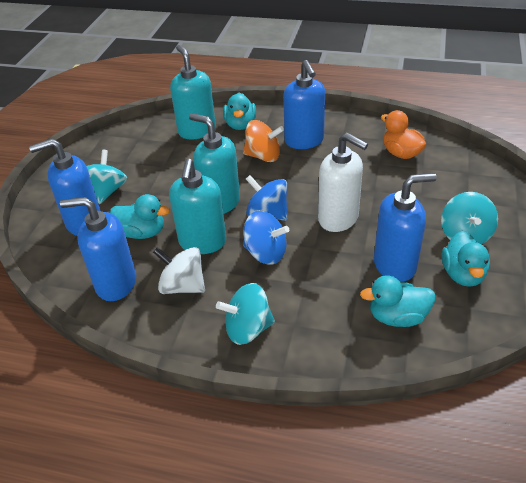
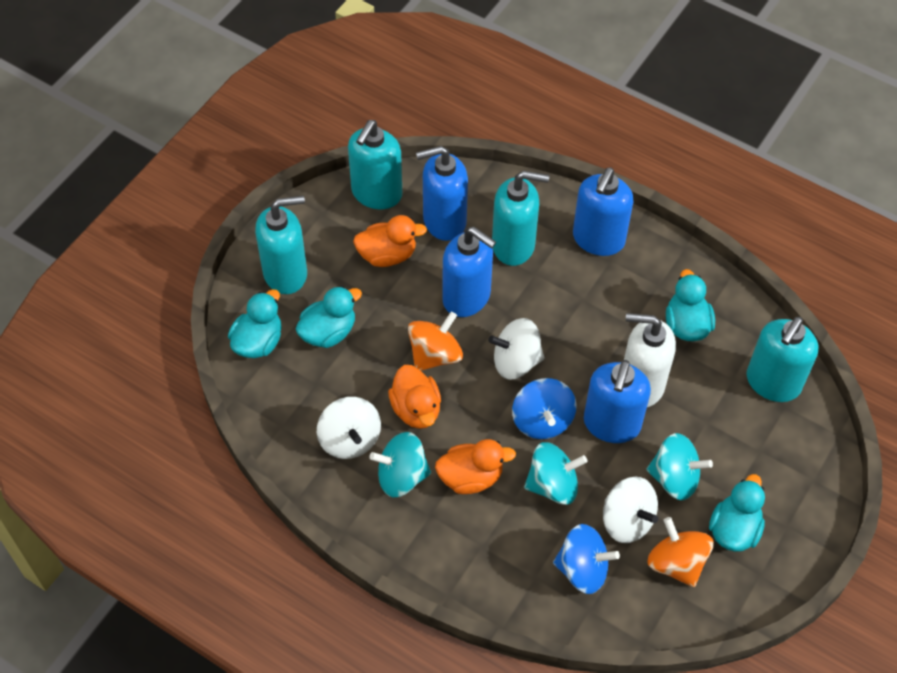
orange duck: [381,110,426,159] = 1 -> [353,215,427,267] [388,365,441,429] [435,439,516,494] = 3
orange spinning top: [243,120,284,162] = 1 -> [408,312,463,371] [647,517,713,587] = 2
turquoise soap dispenser: [169,159,226,254] [170,45,216,140] [189,113,240,214] = 3 -> [255,196,307,294] [348,120,402,209] [492,171,549,266] [747,317,818,402] = 4
white spinning top: [153,247,205,294] = 1 -> [317,397,381,459] [488,318,544,380] [603,477,658,543] = 3

